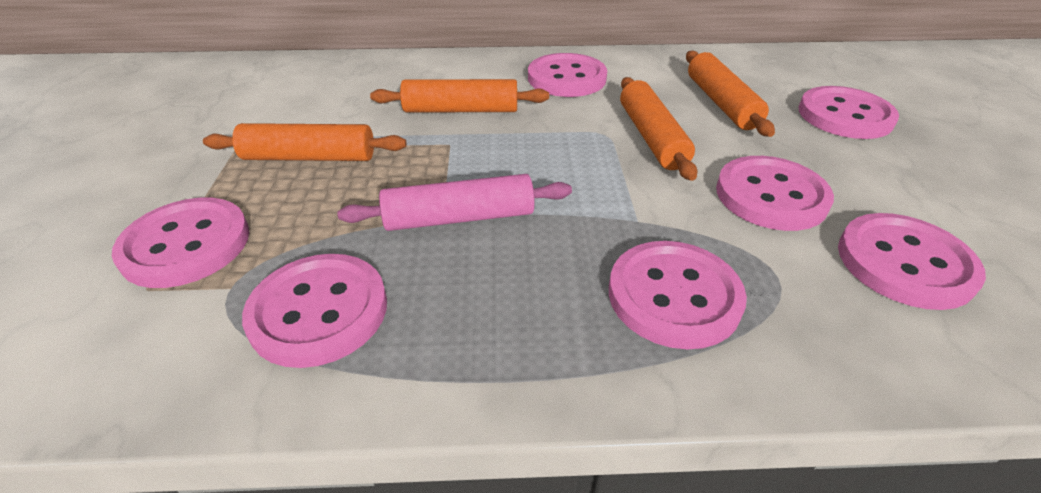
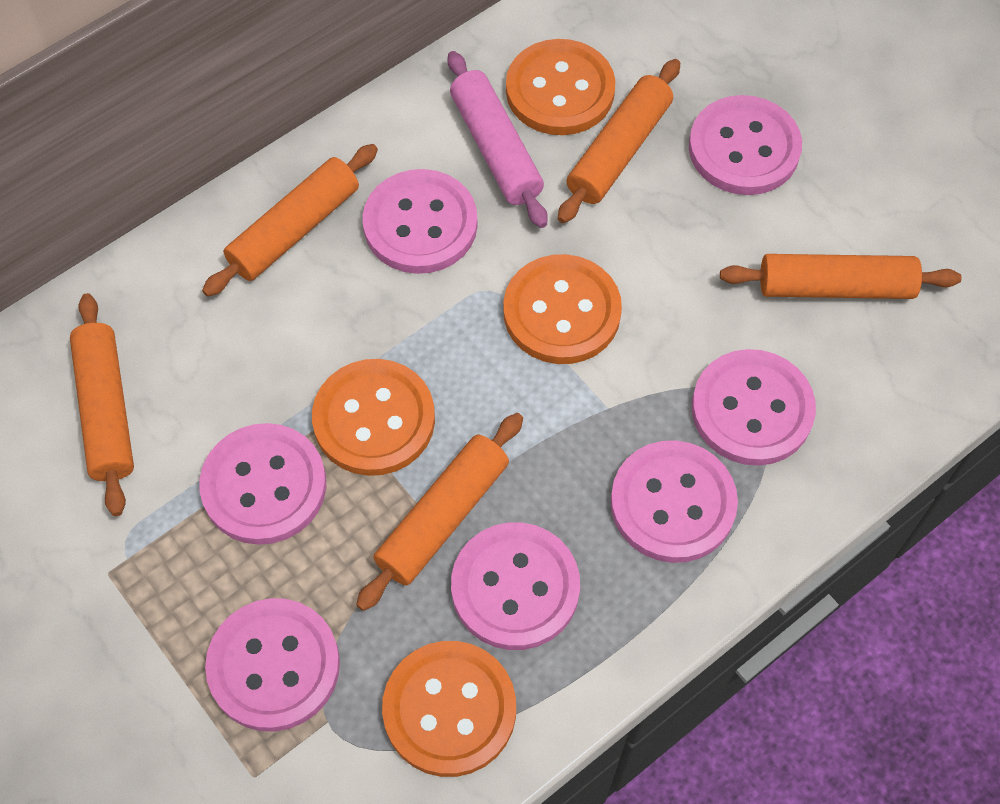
orange button: none = 0 -> [312,359,435,476] [382,641,516,777] [503,254,622,364] [506,39,615,135] = 4
orange rolling pin: [203,123,407,161] [370,79,549,113] [620,77,697,181] [686,51,775,137] = 4 -> [70,293,134,516] [202,144,378,297] [356,413,523,611] [558,59,680,223] [720,254,962,299] = 5

